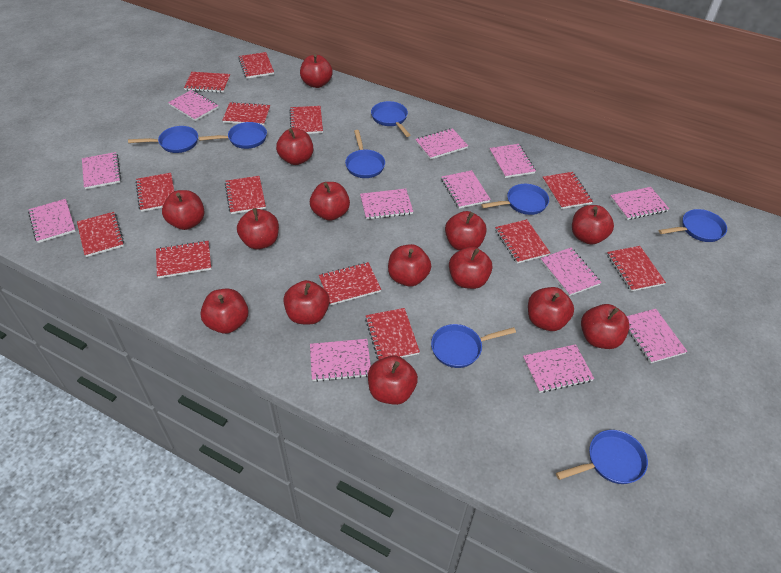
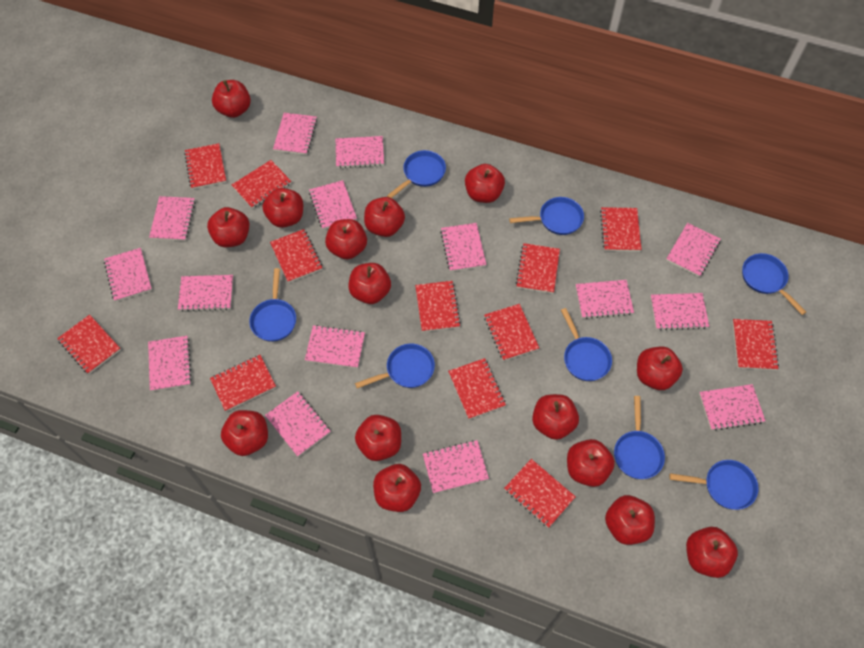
pink notebook: [28,199,76,243] [82,152,121,189] [168,90,219,121] [310,339,371,382] [360,189,413,219] [415,128,468,159] [442,170,491,209] [489,144,536,178] [523,344,594,393] [540,248,601,296] [610,187,669,220] [627,309,687,363] = 12 -> [104,248,152,302] [148,336,192,391] [149,196,195,241] [178,275,233,311] [265,391,331,457] [273,113,317,155] [305,325,365,368] [309,180,357,230] [336,136,384,168] [423,440,489,494] [440,223,486,272] [576,280,634,319] [651,293,709,330] [666,223,721,277] [699,384,765,431] = 15
red apple: [162,190,204,230] [200,289,249,334] [237,208,279,249] [276,128,313,165] [284,280,330,324] [300,54,333,88] [310,182,350,221] [368,356,418,405] [388,244,431,286] [445,211,487,250] [449,247,493,289] [528,287,574,331] [572,205,614,245] [581,304,630,349] = 14 -> [207,207,249,247] [212,80,251,118] [221,410,268,456] [262,188,303,228] [325,219,367,259] [348,263,391,304] [355,415,401,461] [364,197,405,237] [373,464,421,512] [465,164,505,203] [532,394,579,440] [567,439,615,487] [605,495,655,545] [637,347,683,390] [686,527,738,578] = 15
red notebook: [77,212,124,257] [135,173,174,212] [156,240,211,278] [184,72,230,93] [222,102,270,125] [225,176,266,214] [238,52,274,79] [289,106,323,134] [319,262,381,305] [365,308,420,360] [495,219,550,264] [542,172,593,209] [607,246,666,291] = 13 -> [57,315,121,374] [184,143,226,189] [210,355,276,411] [232,160,291,208] [270,229,322,283] [415,281,461,332] [448,358,506,419] [484,304,539,361] [504,459,576,528] [516,243,560,293] [600,207,642,251] [733,319,779,370] = 12

